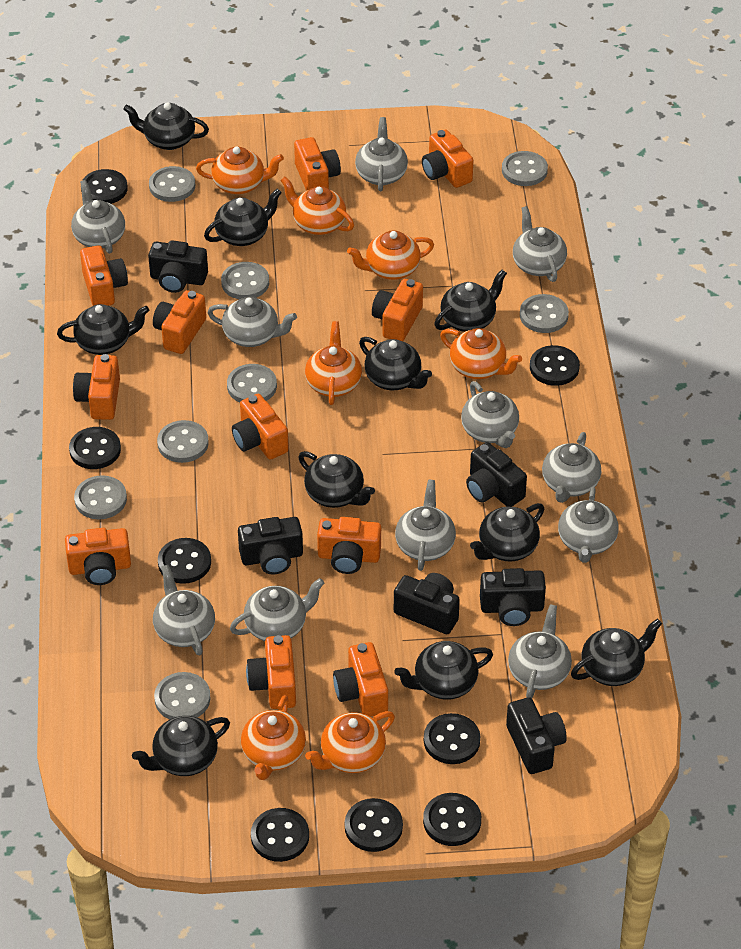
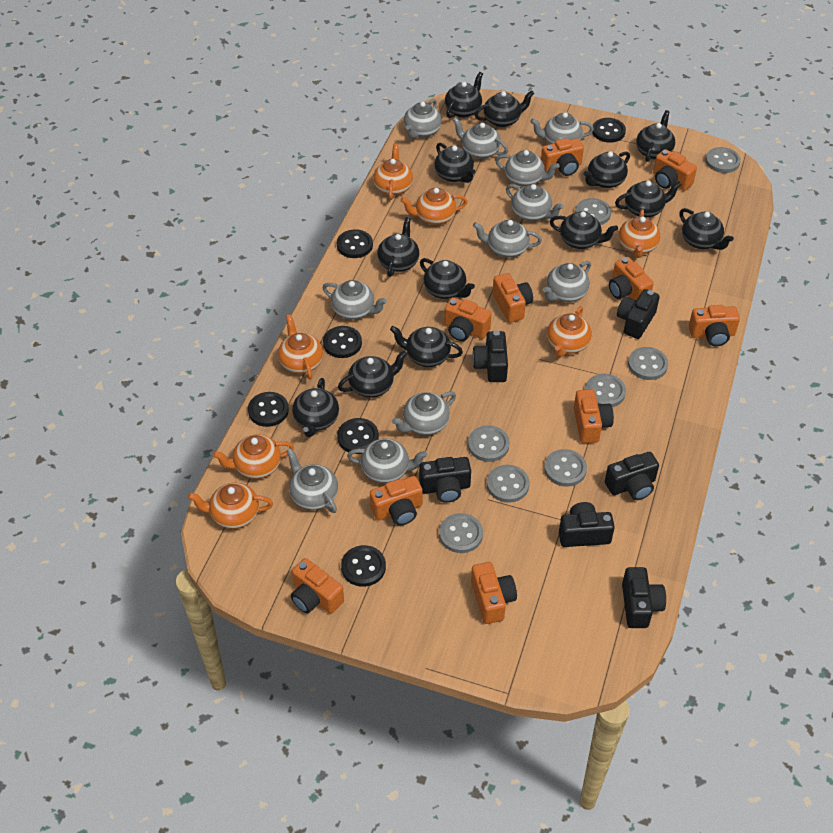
black button: [69,427,121,469] [81,169,128,204] [158,538,211,584] [251,808,309,862] [345,798,403,852] [423,793,481,846] [424,713,480,764] [530,345,580,386] = 8 -> [248,392,289,427] [323,326,362,358] [337,229,373,258] [337,418,379,454] [341,545,386,587] [592,118,626,143] = 6
black teapot: [57,304,149,355] [123,102,209,150] [132,716,230,776] [204,188,282,246] [298,451,375,508] [359,337,432,390] [394,641,493,700] [434,270,507,332] [470,503,544,562] [571,619,662,686] = 10 -> [292,378,339,437] [338,350,407,398] [377,217,419,277] [390,326,463,367] [420,258,475,299] [434,143,475,183] [445,72,483,118] [475,90,534,127] [550,211,618,249] [584,151,630,188] [615,181,682,218] [636,110,675,162] [679,208,734,250] = 13
orange camera: [65,528,131,585] [73,354,120,420] [80,245,128,306] [153,290,206,354] [232,394,289,460] [246,635,296,709] [294,137,341,191] [317,517,381,574] [333,642,388,717] [372,279,423,341] [422,130,473,188] = 11 -> [291,558,344,614] [370,476,423,526] [444,297,491,341] [471,562,517,624] [493,273,533,323] [541,138,584,176] [574,389,614,443] [609,257,654,300] [653,149,697,191] [689,305,740,346] = 10

